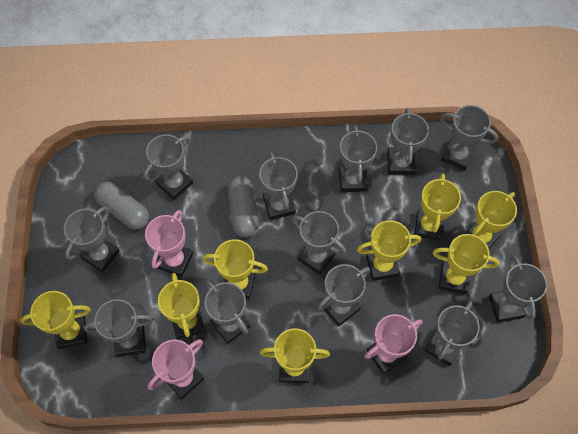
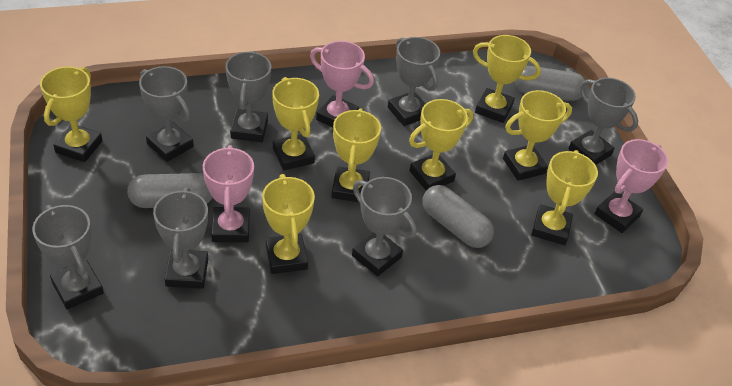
grey capsule: [94,182,149,230] [228,176,259,237] = 2 -> [127,173,213,208] [422,185,494,248] [514,66,587,101] = 3
grey trophy: [64,206,120,272] [84,299,154,357] [143,134,193,200] [205,280,251,344] [259,153,298,220] [292,211,346,275] [317,264,370,327] [339,126,377,192] [387,109,429,175] [424,301,480,366] [440,105,498,171] [489,256,547,323] = 12 -> [32,205,104,310] [139,66,194,162] [153,187,208,289] [225,51,271,142] [352,177,417,276] [388,37,440,126] [568,78,638,165] = 7

